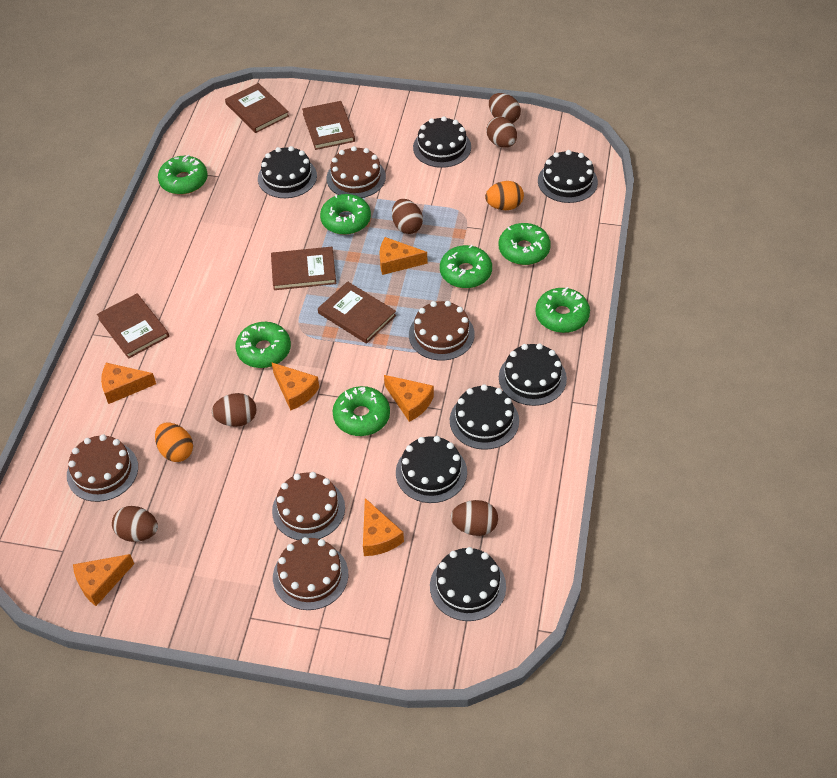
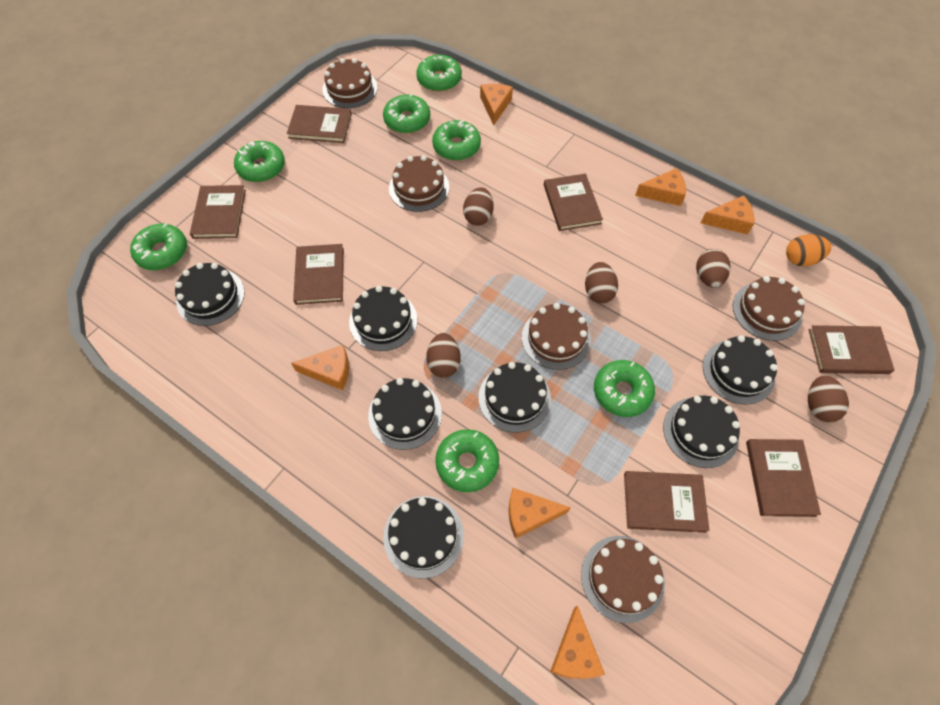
brown book: [97,294,169,359] [225,83,289,133] [271,247,336,290] [302,101,355,150] [318,281,396,344] = 5 -> [190,185,246,239] [287,105,352,143] [293,244,344,305] [544,174,603,231] [624,471,709,533] [746,439,821,517] [808,325,894,374] = 7
brown egg: [112,506,158,542] [211,393,256,427] [392,199,423,234] [451,500,498,536] [486,117,517,148] [489,93,521,123] = 6 -> [426,333,461,378] [463,187,494,226] [585,262,618,303] [696,249,731,288] [808,375,849,422] = 5
orange egg: [155,423,193,462] [485,181,524,210] = 2 -> [786,234,831,266] = 1

